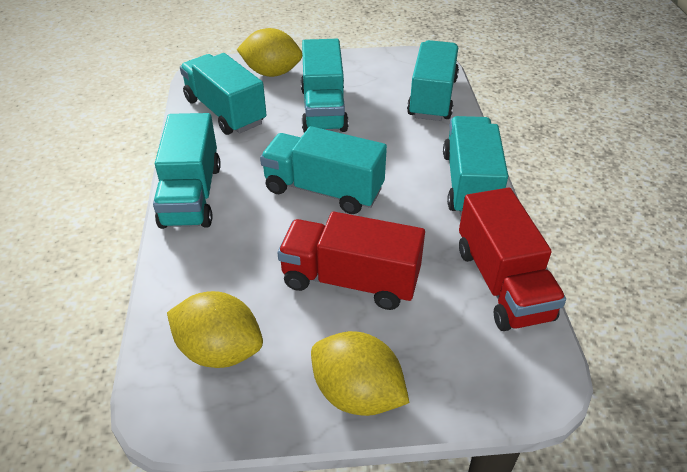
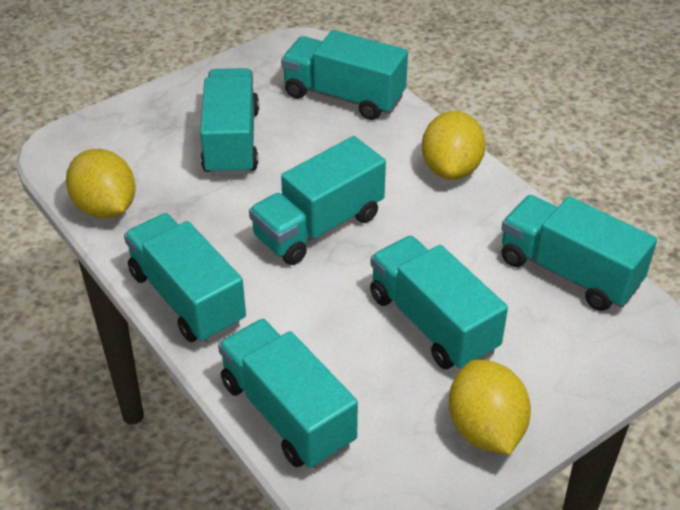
red truck: [278,212,425,310] [459,188,566,331] = 2 -> none = 0
turquoise truck: [153,113,221,229] [180,53,266,135] [260,126,387,214] [301,39,349,133] [407,40,459,121] [443,116,508,215] = 6 -> [124,213,246,343] [200,68,259,176] [218,319,358,469] [249,136,386,265] [281,30,408,120] [370,236,508,369] [501,195,657,311] = 7

